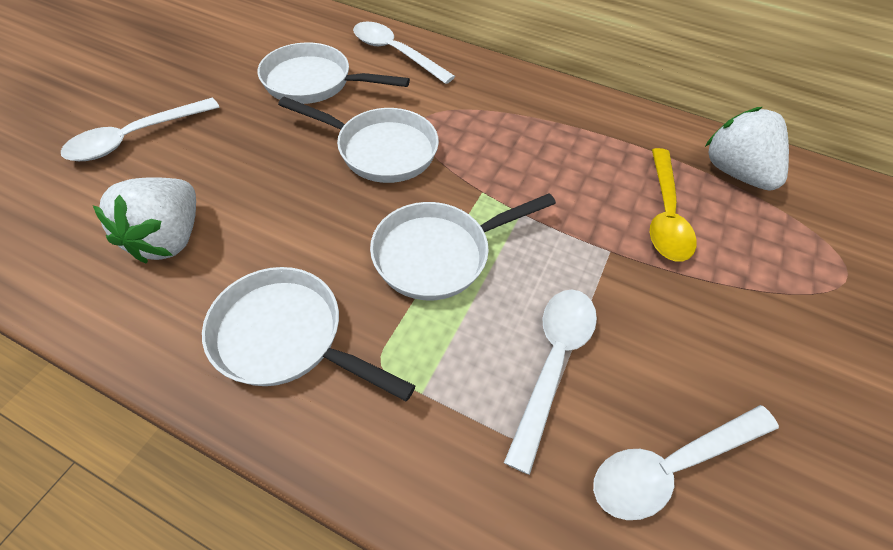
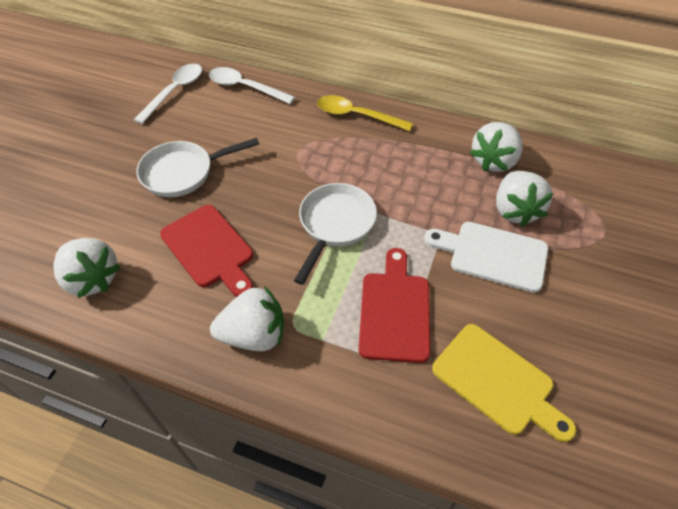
red cutting board: none = 0 -> [160,205,253,297] [359,248,430,363] = 2
white cutting board: none = 0 -> [424,222,548,293] = 1
white pan: [202,267,415,401] [258,42,410,104] [278,97,439,183] [370,193,556,300] = 4 -> [136,138,259,197] [294,183,377,285] = 2
white spoon: [61,98,219,161] [353,22,455,84] [504,289,597,475] [593,405,779,520] = 4 -> [133,64,202,124] [209,67,295,104] = 2
white strawberry: [93,177,196,263] [705,107,789,191] = 2 -> [54,238,121,298] [210,286,284,351] [470,122,523,172] [496,171,554,227] = 4
yellow cutting board: none = 0 -> [432,324,576,442] = 1

